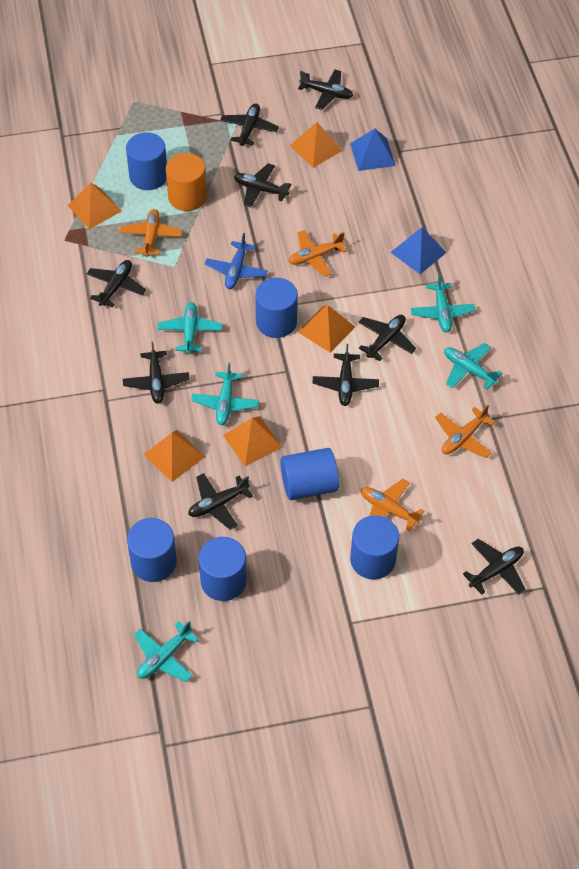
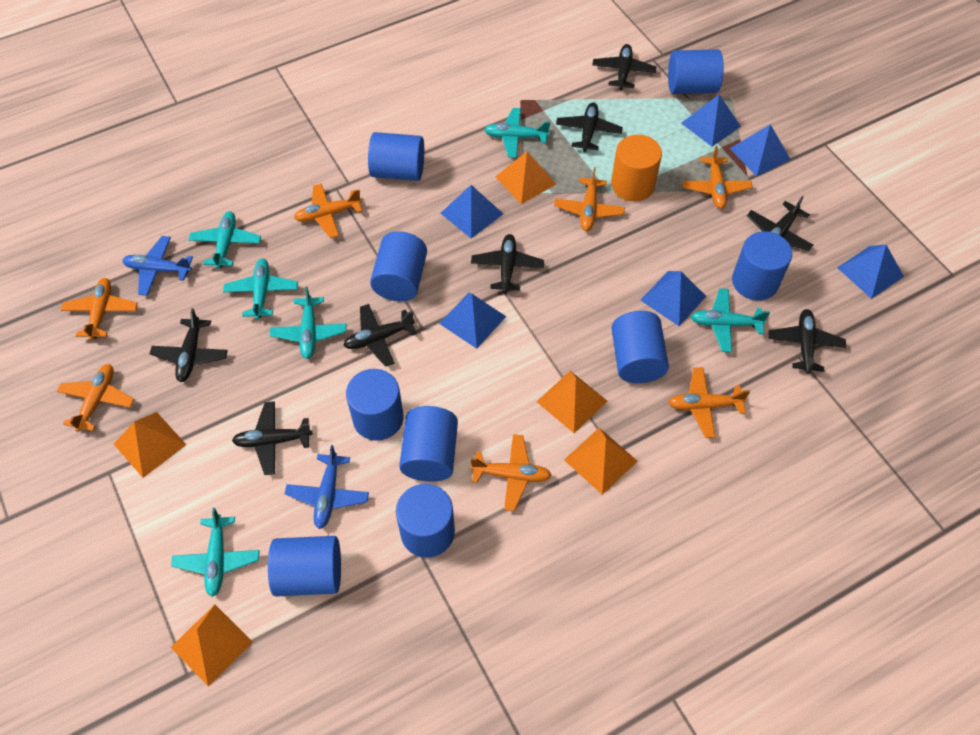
black plane: [87,260,146,307] [123,342,190,404] [188,473,253,530] [220,104,279,146] [234,163,291,207] [298,69,353,110] [313,344,379,406] [358,315,416,361] [463,539,526,595] = 9 -> [149,308,228,382] [232,401,313,475] [343,304,417,367] [471,234,544,293] [556,102,623,152] [592,44,656,90] [747,196,813,251] [768,309,846,374] = 8
blue cylinder: [126,132,167,190] [127,518,177,582] [199,537,247,601] [256,278,298,338] [280,448,339,500] [350,515,399,580] = 6 -> [268,536,341,596] [346,369,404,441] [368,132,424,181] [370,231,427,302] [396,484,455,558] [399,406,458,482] [612,311,669,383] [668,50,724,94] [732,231,792,300] = 9
blue plane: [205,233,268,289] = 1 -> [122,236,193,296] [285,445,369,529] = 2
blue pyramid: [350,129,396,171] [391,227,447,274] = 2 -> [439,293,506,349] [440,185,503,238] [640,271,706,326] [681,95,741,147] [730,124,791,176] [837,245,904,299] = 6
orange plane: [120,209,182,257] [288,230,347,277] [361,479,424,532] [435,405,495,458] = 4 -> [57,364,134,432] [61,278,138,340] [294,184,362,238] [470,434,552,511] [554,167,625,231] [668,367,750,438] [682,146,753,209] = 7
turquoise plane: [134,621,199,682] [157,302,223,354] [191,363,259,425] [411,273,475,332] [444,343,502,390] = 5 -> [171,508,260,597] [189,211,261,269] [223,259,298,320] [270,287,346,359] [484,108,550,158] [691,288,770,353] = 6

